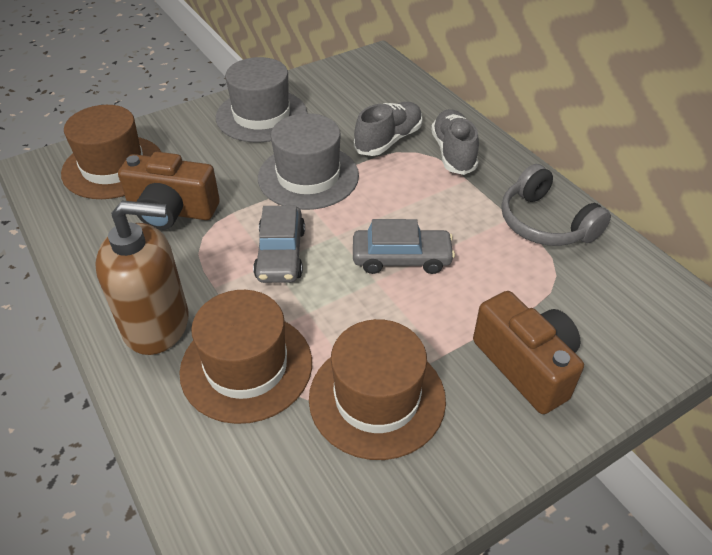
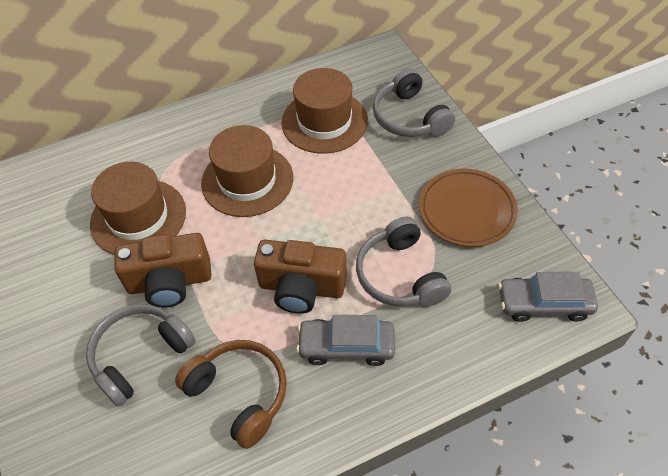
brown headphones: none = 0 -> [175,340,287,449] = 1
brown plate: none = 0 -> [419,169,518,247] = 1
brown soap dispenser: [95,201,189,355] = 1 -> none = 0
grey hat: [216,57,307,143] [258,113,359,210] = 2 -> none = 0
grey headphones: [501,164,611,246] = 1 -> [86,304,195,407] [356,217,451,307] [373,68,455,137] = 3
grey shoe: [354,102,423,156] [431,109,479,175] = 2 -> none = 0

